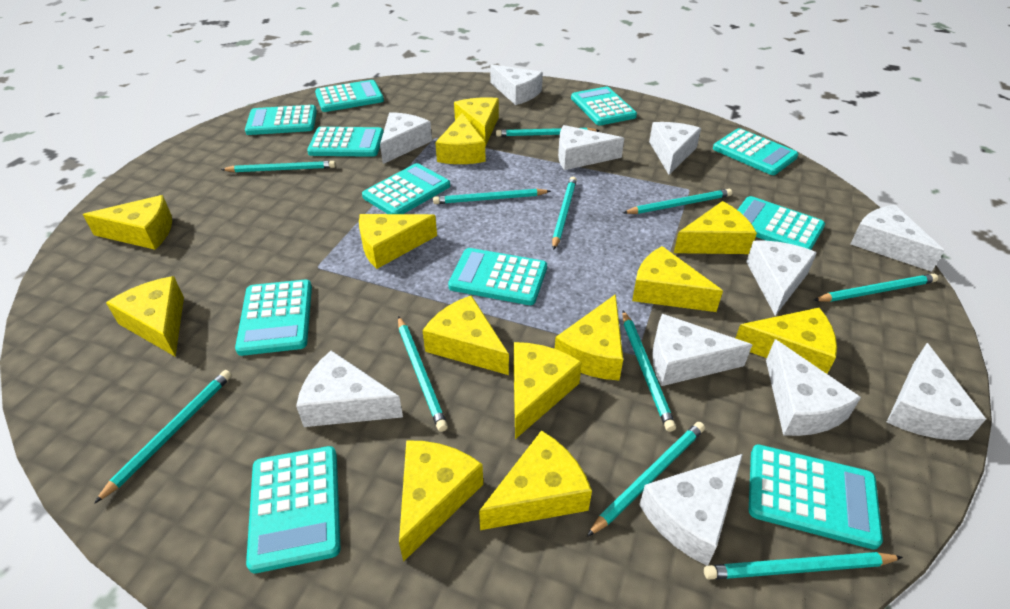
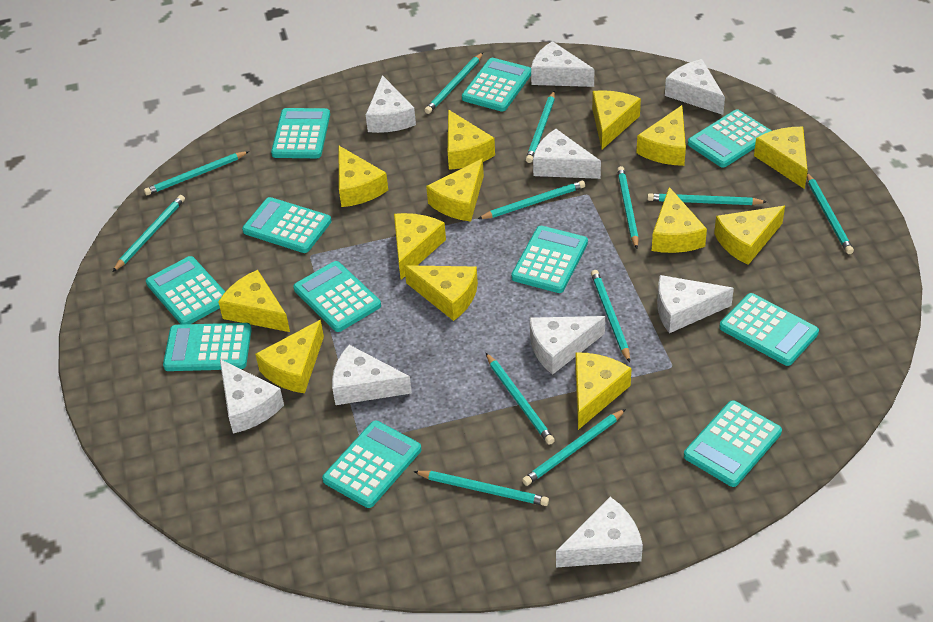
turquoise pencil: [94,370,232,504] [221,161,336,173] [398,316,448,432] [433,189,551,204] [496,128,600,137] [552,176,577,250] [587,422,705,537] [622,311,676,432] [623,189,732,214] [704,552,903,580] [813,274,938,302] = 11 -> [113,195,185,272] [144,151,249,195] [413,471,549,506] [424,53,483,114] [478,181,585,219] [486,353,555,445] [522,409,626,486] [526,91,555,163] [591,270,630,363] [617,166,639,249] [647,193,766,205] [807,173,854,254] = 12
white cheese: [296,351,403,427] [380,112,432,164] [490,64,543,105] [558,125,624,170] [639,454,743,566] [649,122,701,175] [652,314,752,386] [746,241,817,316] [766,339,861,436] [851,205,944,272] [887,343,986,440] = 11 -> [220,359,284,434] [332,345,412,405] [366,75,416,133] [530,316,605,375] [531,41,595,87] [533,129,601,179] [556,497,643,567] [657,275,734,333] [665,59,725,115] = 9

